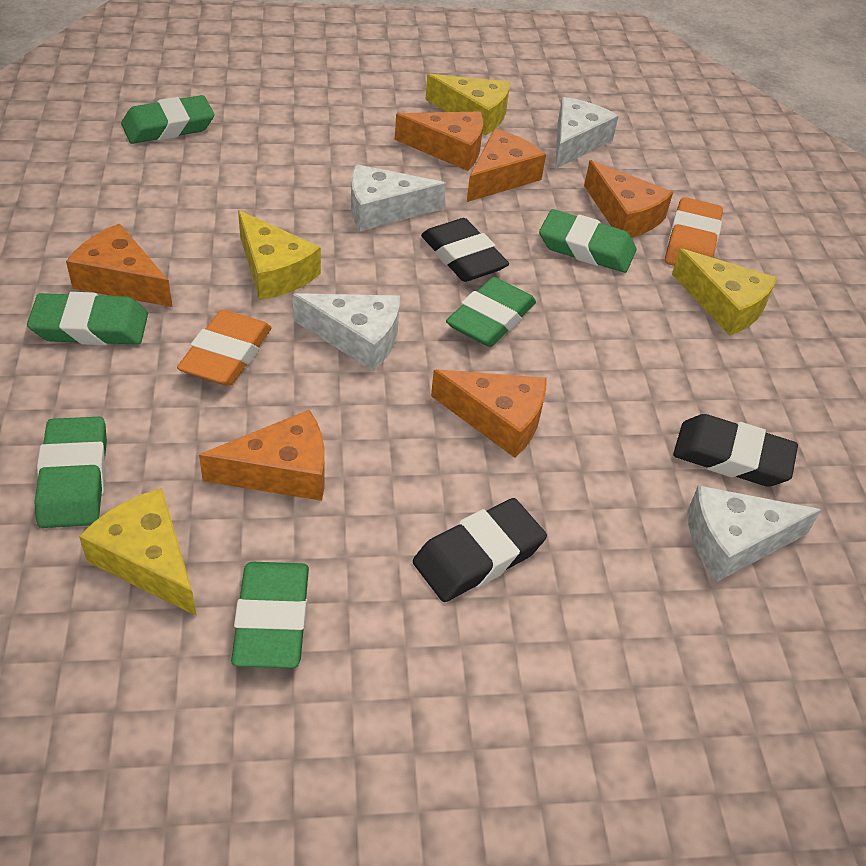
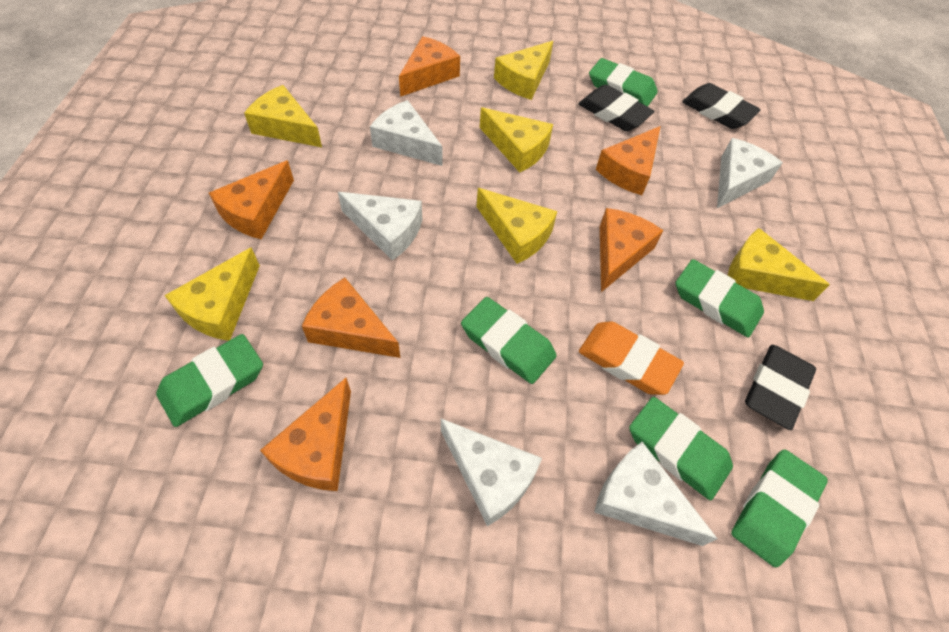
orange eraser: [177,310,272,386] [665,197,723,266] = 2 -> [579,321,684,395] = 1
white cheese: [293,293,400,371] [351,164,446,231] [555,97,618,169] [688,485,821,582] = 4 -> [338,192,422,261] [370,100,442,166] [441,418,542,526] [594,442,717,546] [717,138,783,208] = 5
yellow cheese: [79,488,197,616] [238,210,321,300] [425,74,510,135] [672,249,777,336] = 4 -> [164,247,260,341] [244,85,322,147] [477,188,557,264] [480,107,553,173] [494,41,553,100] [728,228,830,301] = 6

